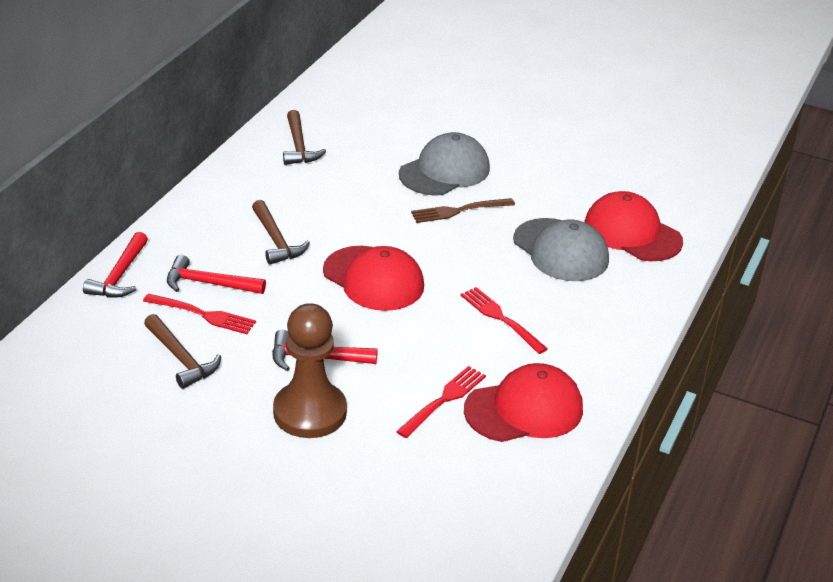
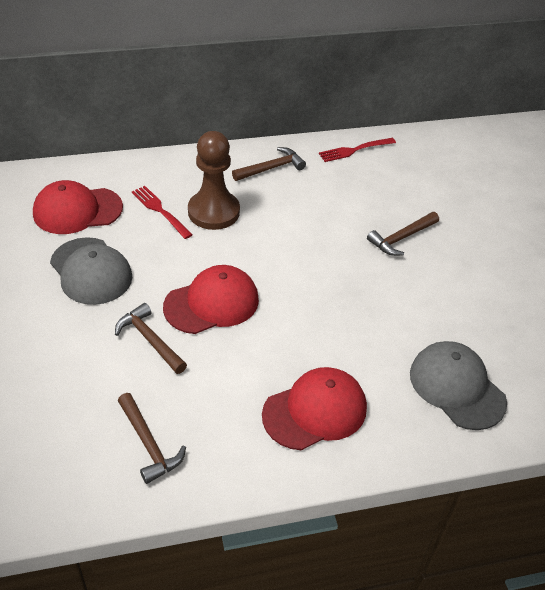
brown fork: [411,198,515,223] = 1 -> none = 0
brown hammer: [144,314,221,389] [252,200,310,265] [283,110,326,165] = 3 -> [115,303,187,374] [118,393,186,484] [232,147,306,181] [367,212,439,256] = 4
red fork: [143,294,256,334] [396,366,486,438] [460,287,548,354] = 3 -> [132,186,193,239] [319,138,396,162] = 2
red hammer: [83,232,148,297] [167,255,266,294] [272,329,377,371] = 3 -> none = 0

